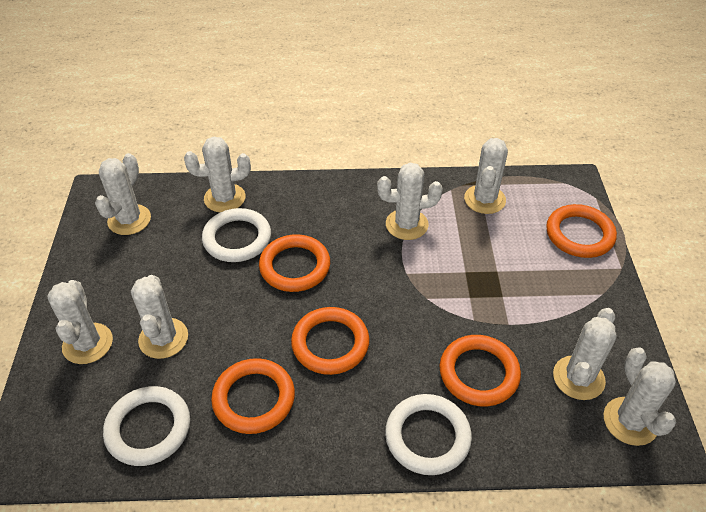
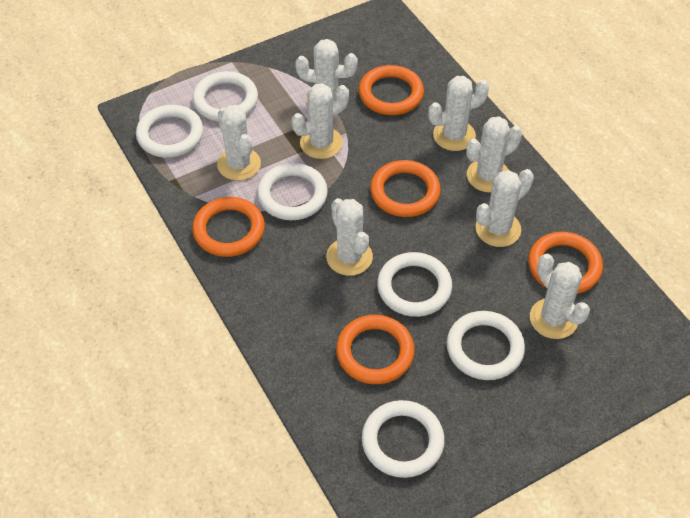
white ring: [103,386,190,466] [202,208,271,262] [385,394,472,475] = 3 -> [136,105,203,158] [192,71,258,122] [257,163,328,220] [362,400,445,478] [377,252,452,317] [447,311,525,380] = 6

